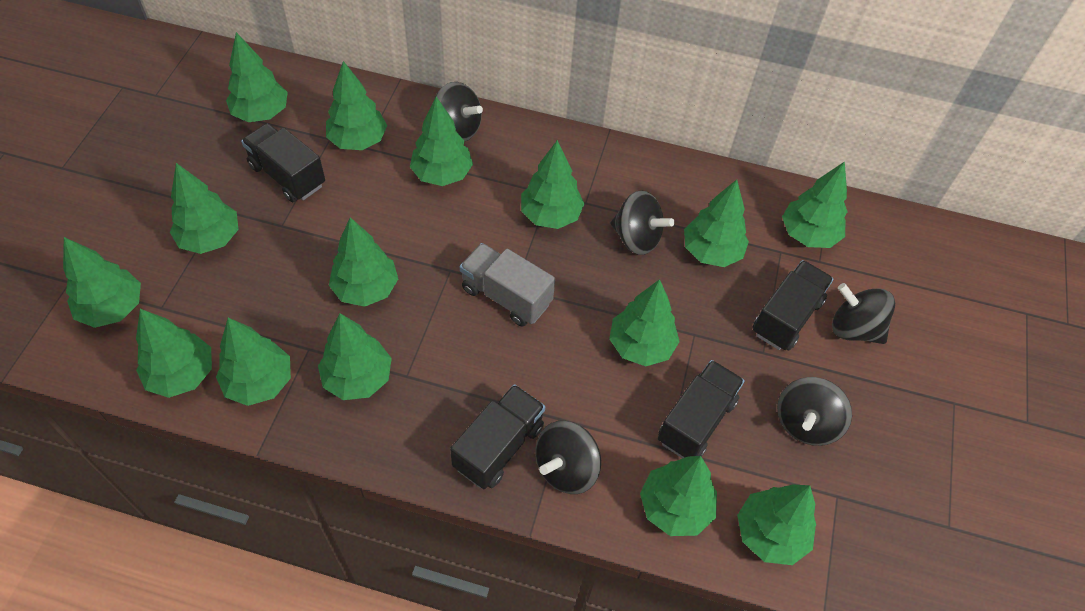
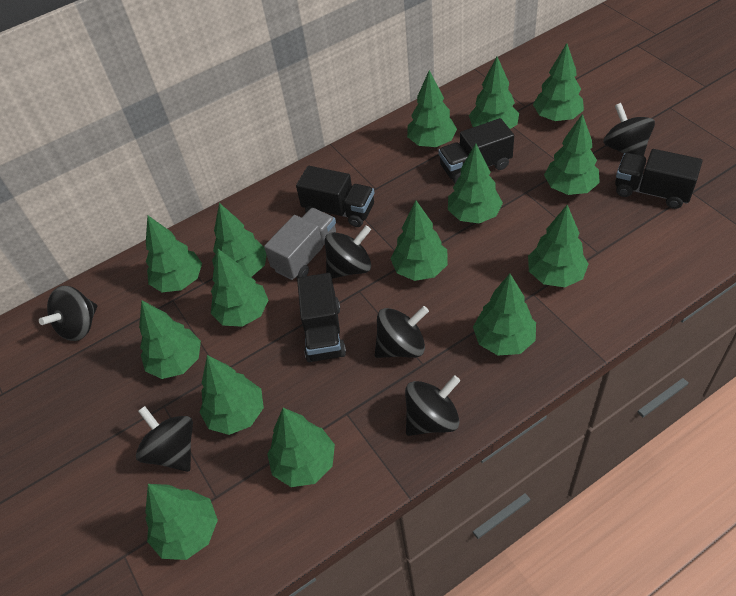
black spinning top: [434,82,483,142] [535,421,601,494] [610,190,674,255] [777,377,852,446] [832,283,895,344] = 5 -> [39,286,97,341] [136,406,193,472] [325,225,371,279] [375,306,429,358] [405,375,460,436] [603,103,655,156] = 6

